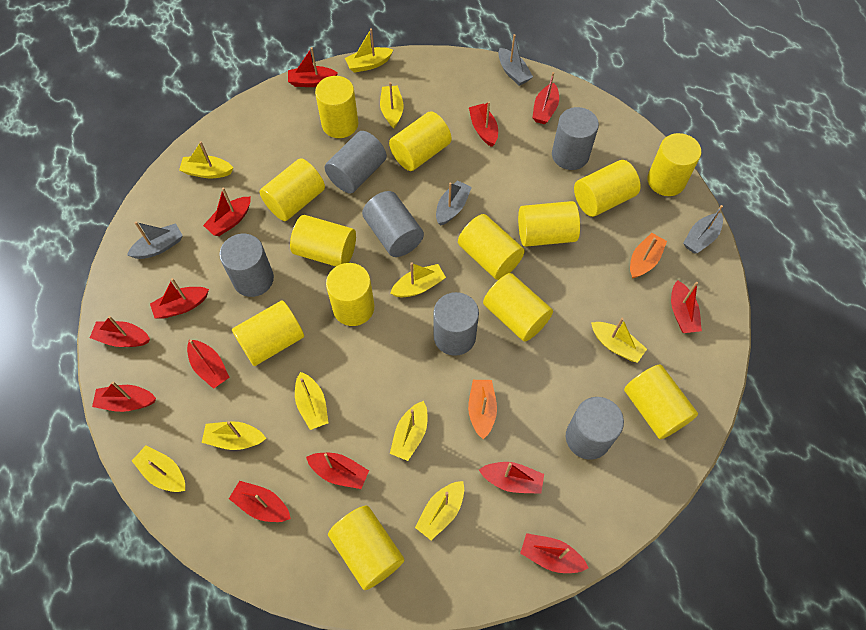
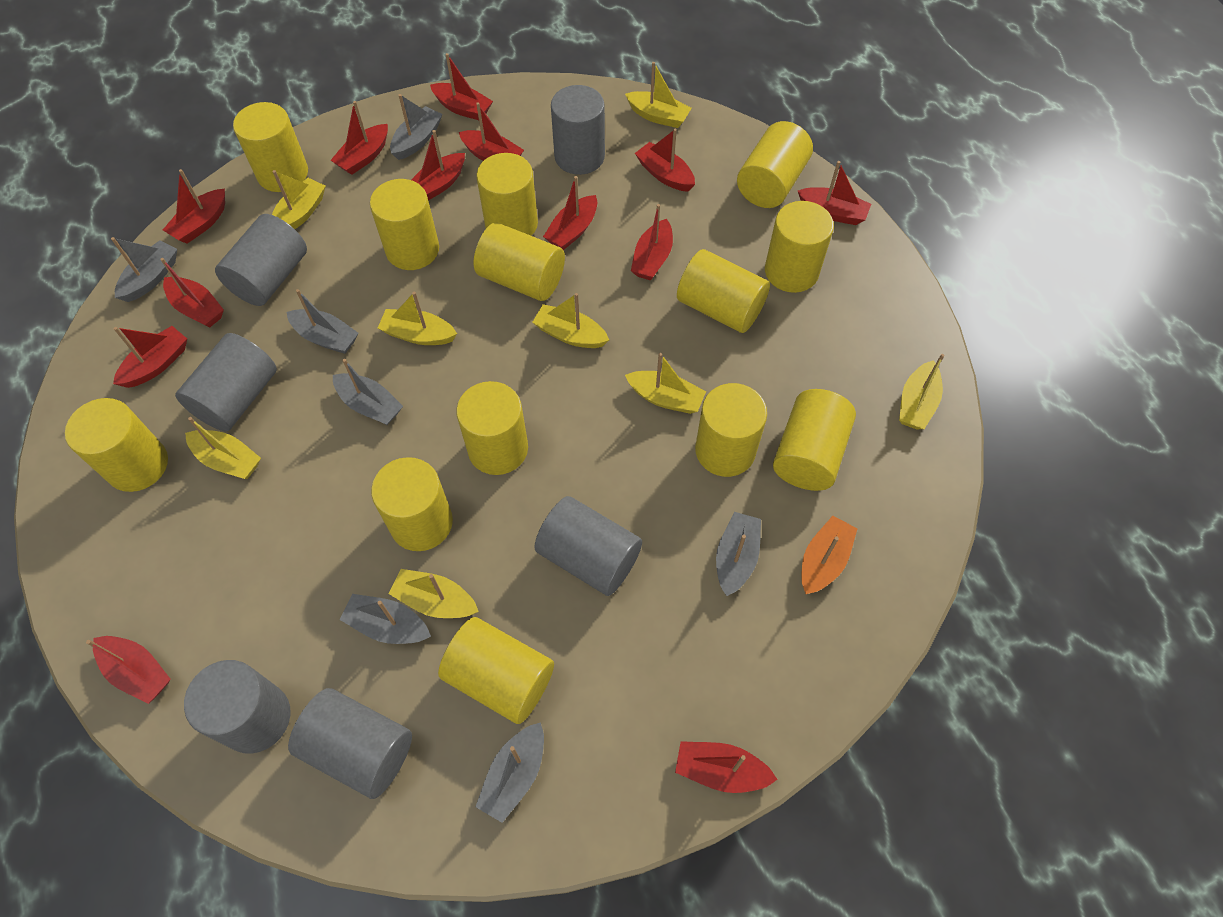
grey boat: [127,222,183,259] [436,180,472,226] [498,34,533,86] [683,205,723,254] = 4 -> [111,237,177,302] [287,289,359,354] [333,359,403,425] [339,594,431,644] [390,94,443,160] [475,722,544,823] [716,512,761,596] = 7
orange boat: [468,380,497,439] [630,233,667,279] = 2 -> [801,516,857,594] = 1
yellow boat: [132,446,185,492] [179,141,233,178] [202,421,266,450] [295,372,329,430] [345,28,393,73] [380,82,404,128] [390,262,446,297] [390,401,427,461] [415,481,464,540] [591,318,647,363] = 10 -> [185,417,261,479] [272,170,326,229] [378,292,457,345] [388,569,479,618] [532,293,609,348] [625,62,692,128] [625,353,706,414] [899,354,944,429] = 8

